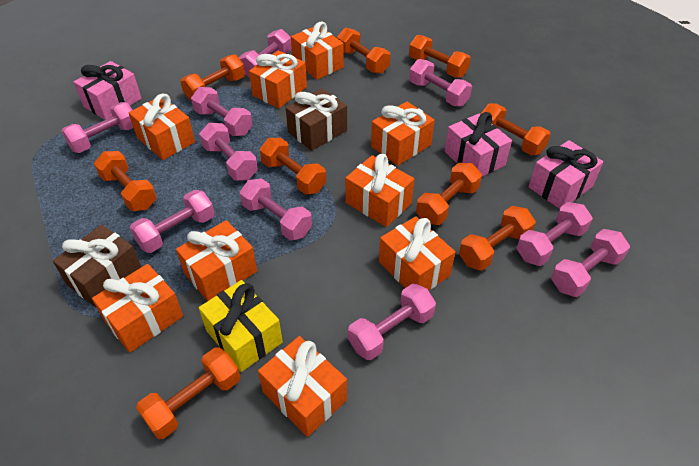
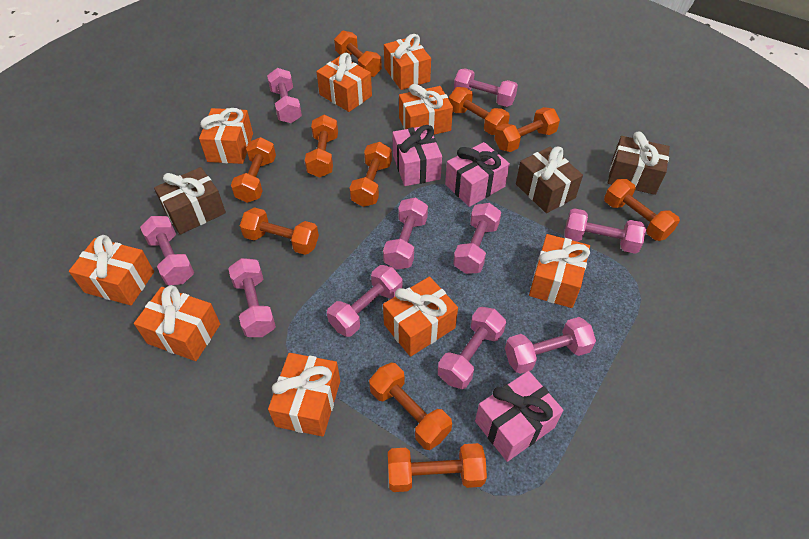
brown gift: [53,225,141,308] [286,88,347,151] = 2 -> [154,167,226,235] [516,146,583,213] [608,131,670,195] = 3
orange dumbbell: [94,151,157,211] [136,348,240,439] [180,54,245,101] [260,138,326,195] [337,28,390,74] [409,35,471,78] [416,163,482,225] [459,206,536,271] [481,103,551,156] = 9 -> [231,137,276,203] [240,207,319,255] [305,115,338,178] [334,31,382,77] [350,142,392,207] [369,363,452,450] [388,443,487,492] [449,87,510,135] [495,107,560,152] [604,179,680,241] = 10
yellow gift: [199,280,283,372] = 1 -> none = 0

